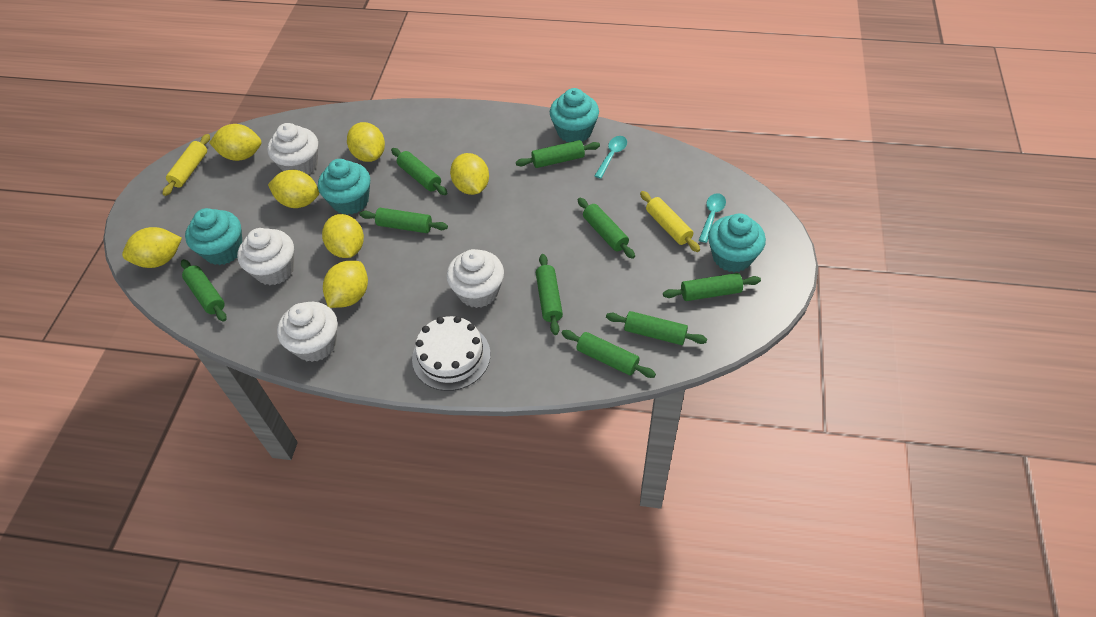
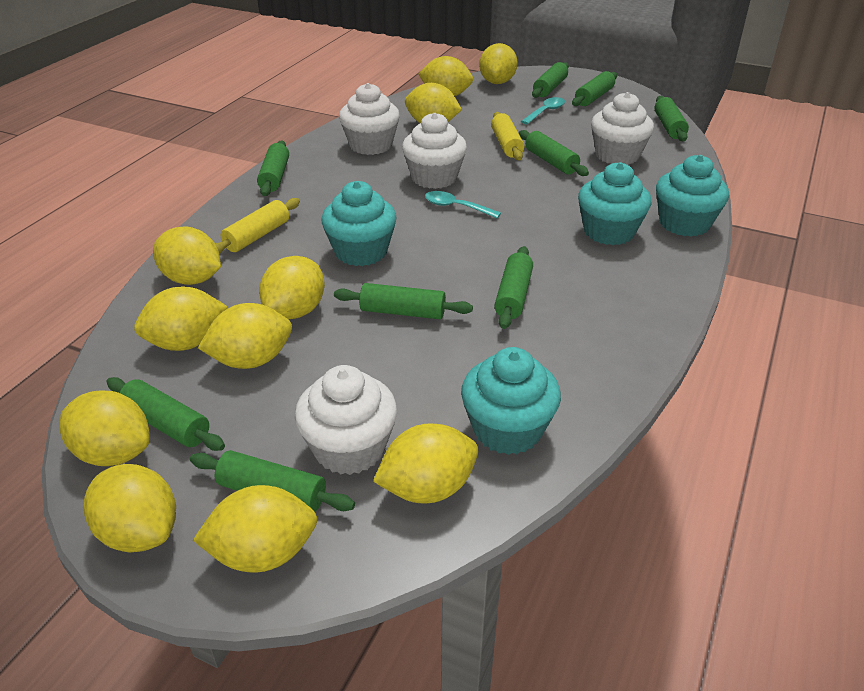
white cake: [412,316,490,391] = 1 -> none = 0
yellow lemon: [122,227,182,268] [209,124,261,161] [268,170,319,208] [322,214,364,258] [323,261,368,308] [347,122,385,162] [450,153,489,195] = 7 -> [60,391,150,466] [84,464,176,552] [134,287,228,351] [153,227,221,285] [193,485,318,573] [198,303,292,369] [259,256,325,319] [373,423,478,504] [405,83,462,123] [418,56,473,96] [479,43,518,84] = 11

